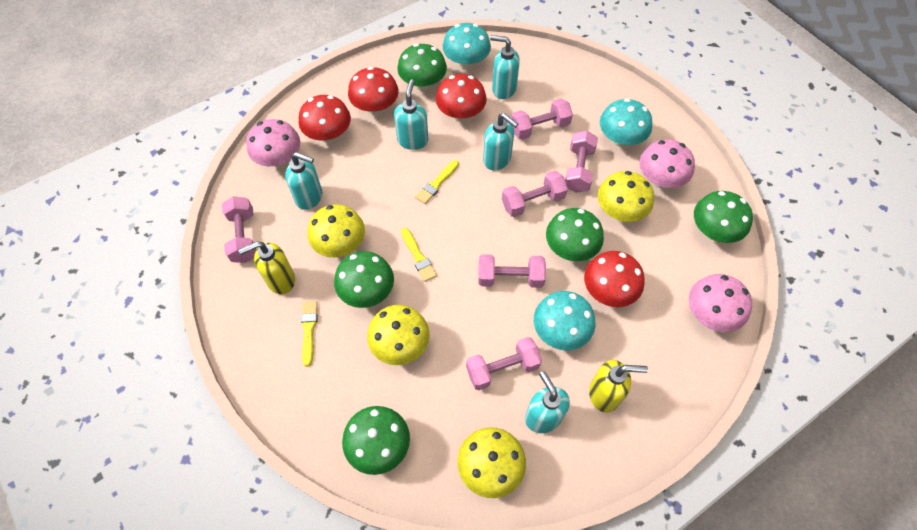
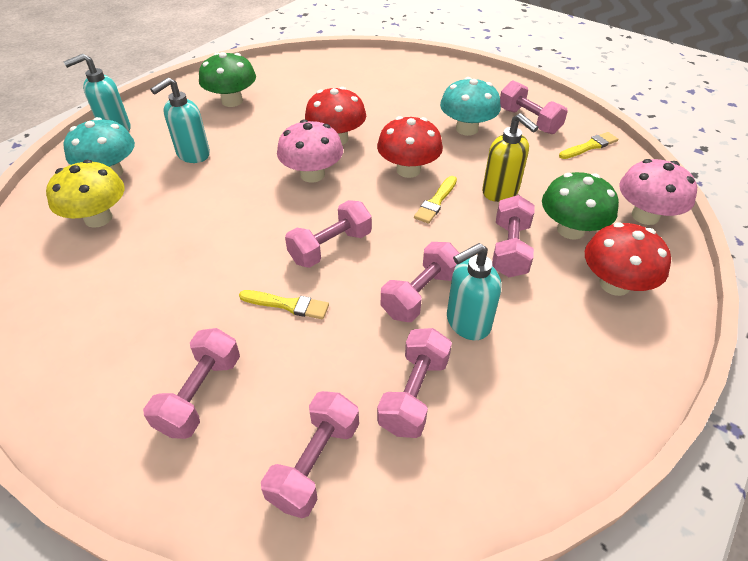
green mushroom: [334,251,394,308] [342,406,410,475] [397,44,447,91] [546,208,604,261] [694,191,753,243] = 5 -> [199,52,256,107] [542,172,619,240] = 2
pink dumbbell: [222,196,257,263] [466,337,542,390] [478,254,546,288] [502,171,568,217] [511,98,573,140] [565,131,598,193] = 6 -> [143,328,240,439] [261,391,359,518] [285,200,372,268] [377,328,452,438] [381,242,459,322] [492,195,535,277] [500,81,568,134] = 7
pink mushroom: [246,119,300,167] [639,139,695,188] [689,274,752,332] = 3 -> [277,120,343,183] [619,159,697,225] = 2
red mushroom: [299,95,351,143] [348,67,398,115] [436,74,487,121] [584,251,645,307] = 4 -> [305,87,366,145] [377,116,443,178] [585,222,671,296] = 3
turquoise mushroom: [443,23,491,69] [534,291,595,350] [600,98,652,147] = 3 -> [63,117,135,177] [440,77,501,136] = 2
turquoise soap dispenser: [285,152,322,210] [394,80,428,150] [483,113,518,170] [490,35,520,99] [525,371,570,433] = 5 -> [63,54,130,132] [150,77,210,163] [447,243,501,341] = 3
yellow mushroom: [307,204,365,257] [367,305,430,365] [457,427,526,498] [598,171,654,222] = 4 -> [46,160,124,228] = 1
yellow soap dispenser: [238,241,295,294] [589,360,648,413] = 2 -> [482,113,539,202] = 1

